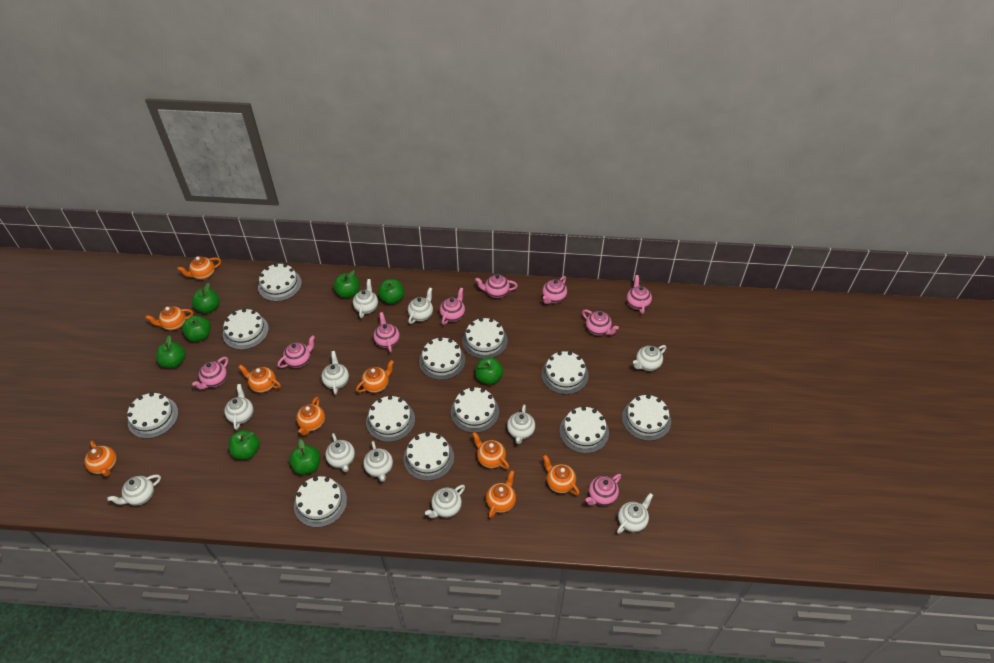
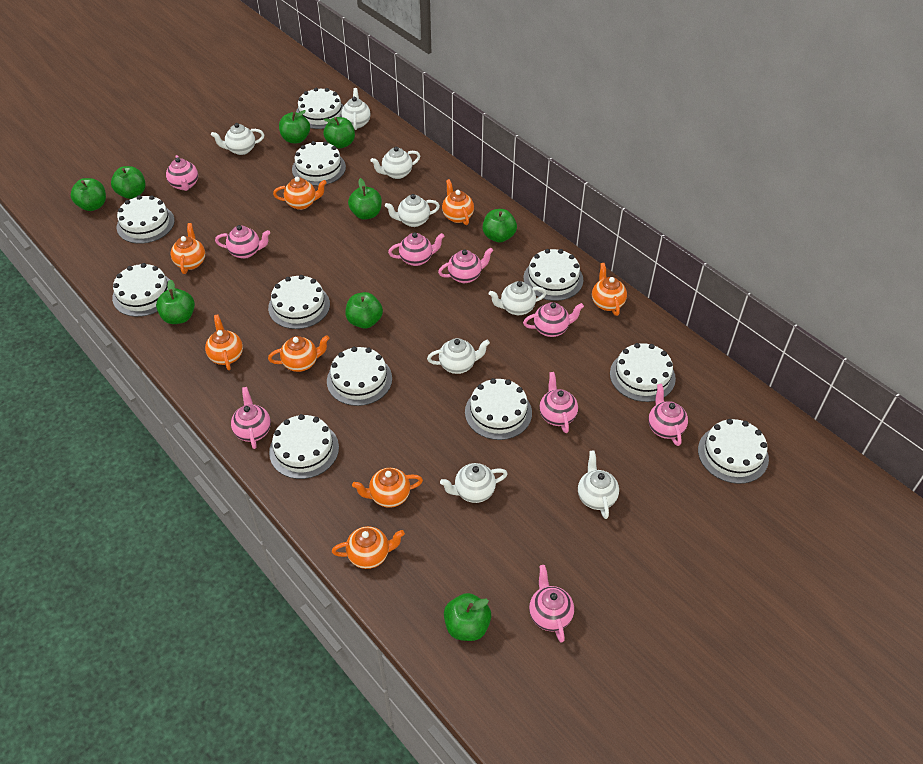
green apple: [156,336,186,368] [182,316,211,342] [192,283,220,314] [229,430,260,459] [289,439,321,475] [333,270,360,298] [378,279,404,304] [475,357,504,385] = 8 -> [70,178,106,211] [111,166,146,199] [156,279,195,324] [279,110,310,143] [323,117,355,149] [345,292,383,329] [348,178,382,220] [444,593,491,641] [483,209,517,243] = 9
orange teapot: [84,441,116,477] [145,306,193,331] [177,256,221,280] [239,365,281,393] [296,397,325,436] [356,360,394,393] [473,432,509,469] [486,470,516,518] [543,455,580,495] = 9 -> [171,223,205,274] [205,314,243,370] [268,335,330,372] [273,177,327,210] [332,526,405,569] [352,468,423,508] [442,179,474,225] [592,263,627,316] = 8
white cake: [127,392,178,439] [223,309,269,350] [258,263,302,301] [294,476,347,527] [366,396,415,442] [404,432,454,481] [419,337,465,380] [451,387,499,433] [462,318,508,359] [542,351,588,394] [560,406,609,453] [622,395,671,441] = 12 -> [112,263,170,317] [117,195,175,244] [268,275,330,329] [269,414,339,479] [292,141,346,186] [296,88,344,129] [327,347,392,406] [465,378,532,440] [523,249,583,301] [610,343,676,402] [698,419,769,484] = 11
white teapot: [107,475,161,506] [224,384,253,430] [321,351,349,395] [326,433,355,472] [353,279,378,318] [364,441,393,482] [408,287,433,324] [425,485,465,518] [507,404,535,444] [617,493,653,534] [633,345,666,371] = 11 -> [211,123,264,155] [341,88,371,130] [371,146,420,179] [385,194,440,227] [427,338,490,374] [440,463,508,503] [489,281,547,315] [578,451,619,519] = 8

